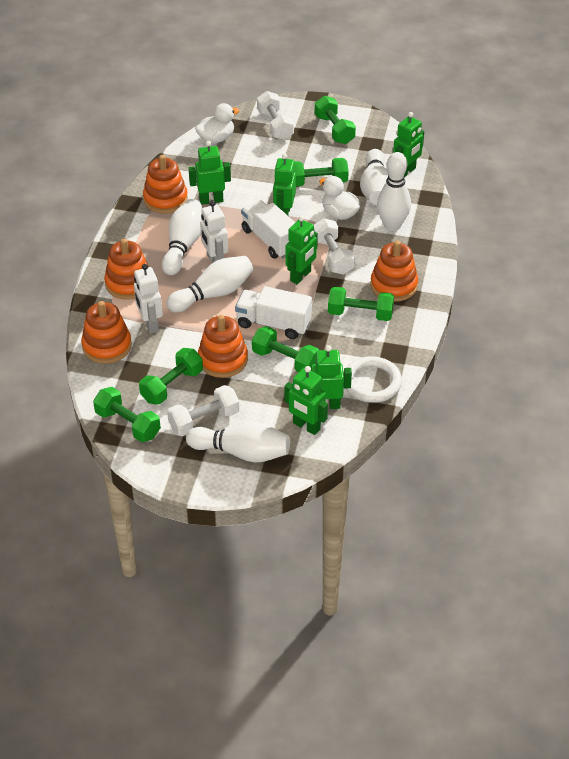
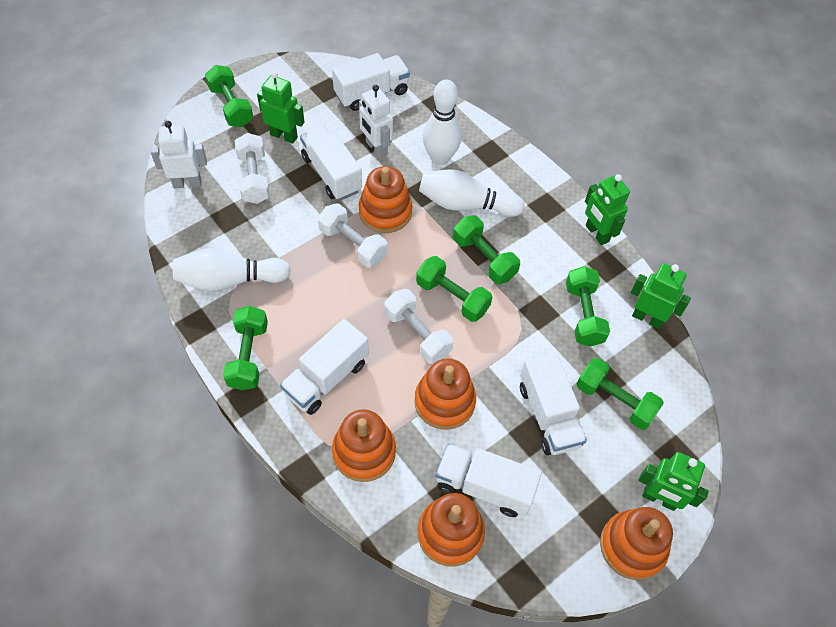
green robot: [189,141,231,205] [273,154,296,216] [284,366,328,435] [285,216,318,284] [311,345,352,409] [393,112,424,177] = 6 -> [257,72,304,144] [585,174,630,245] [631,263,691,329] [639,452,709,511] = 4
white bowling pin: [162,199,202,275] [166,256,253,312] [186,423,290,463] [360,149,389,205] [377,152,411,231] = 5 -> [173,248,291,291] [419,169,524,217] [422,80,462,165] = 3
white duck: [195,103,239,144] [319,176,360,220] = 2 -> none = 0
white ring: [345,356,402,403] = 1 -> none = 0
white truck: [235,286,312,339] [241,200,295,259] = 2 -> [280,319,369,415] [300,126,362,201] [332,53,410,111] [436,444,542,517] [520,352,587,455] = 5

